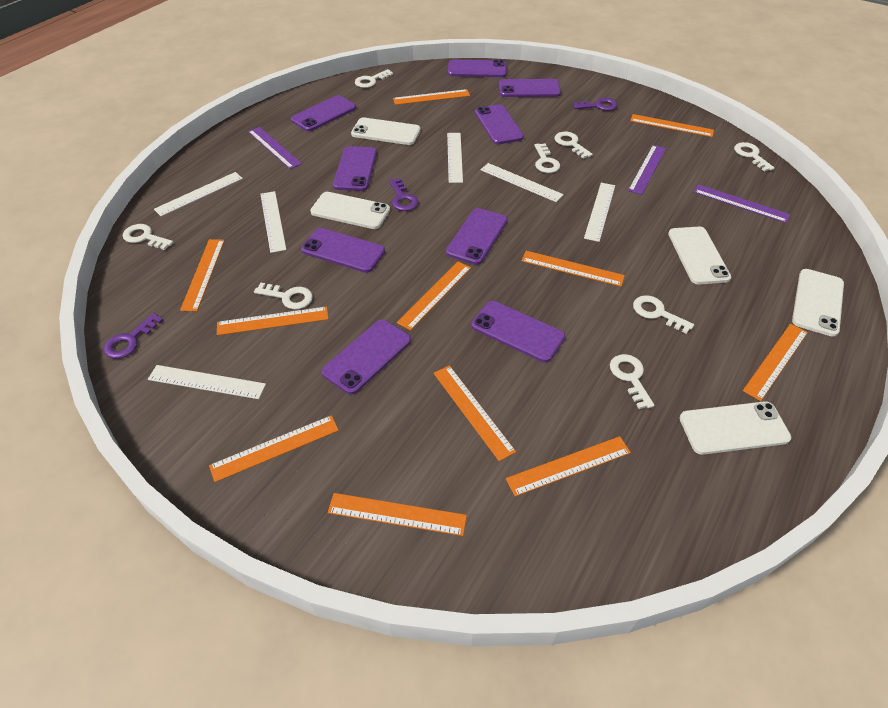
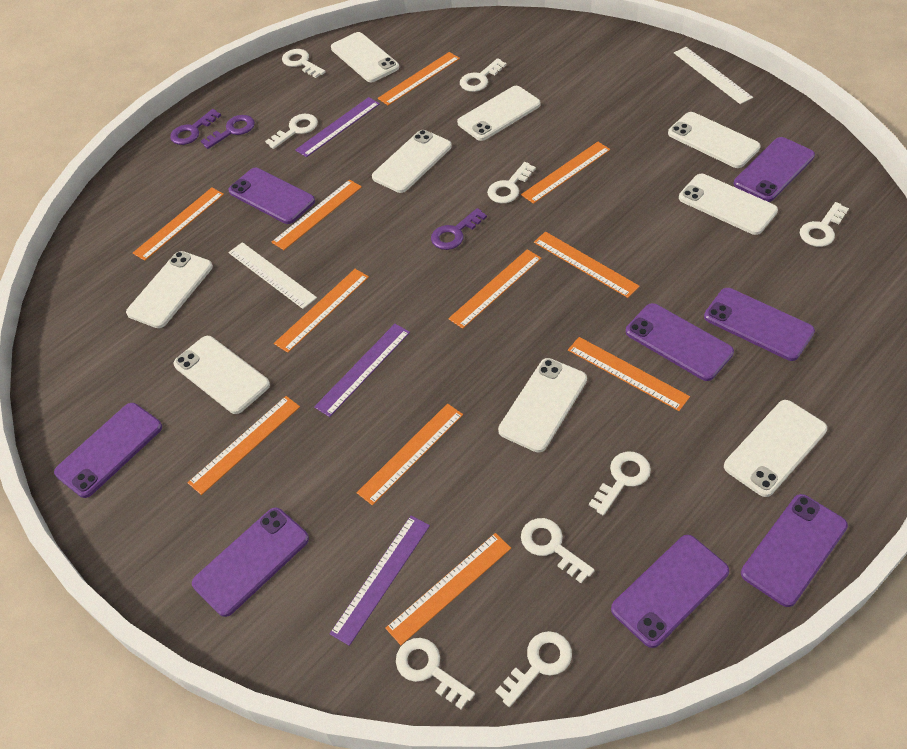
purple phone: [291,95,356,132] [301,228,385,273] [321,319,411,394] [333,146,377,191] [446,208,508,265] [448,59,506,77] [471,301,565,362] [475,104,524,144] [499,79,561,97] = 9 -> [54,403,162,498] [192,507,309,617] [228,168,315,224] [611,535,729,648] [626,303,734,381] [704,288,815,361] [734,137,815,202] [741,494,848,607] = 8
white key: [123,224,173,250] [254,283,313,309] [355,69,393,88] [535,143,560,173] [555,132,593,159] [610,354,654,409] [633,295,694,334] [734,142,774,172] = 8 -> [265,114,318,149] [282,49,325,78] [396,638,475,710] [460,58,507,92] [487,162,536,203] [495,631,572,707] [521,518,595,583] [589,451,651,516] [800,202,849,247] = 9
white phone: [310,192,390,229] [351,117,421,145] [668,227,731,284] [680,401,791,455] [792,269,844,337] = 5 -> [126,251,213,328] [174,336,270,414] [331,32,399,82] [372,130,452,193] [457,86,541,141] [498,358,587,453] [668,112,761,168] [679,174,778,235] [724,400,827,497] = 9
white ruler: [148,365,266,399] [154,172,243,216] [261,191,286,253] [447,133,463,183] [481,163,564,202] [584,183,615,242] = 6 -> [228,242,317,309] [674,47,753,104] = 2

